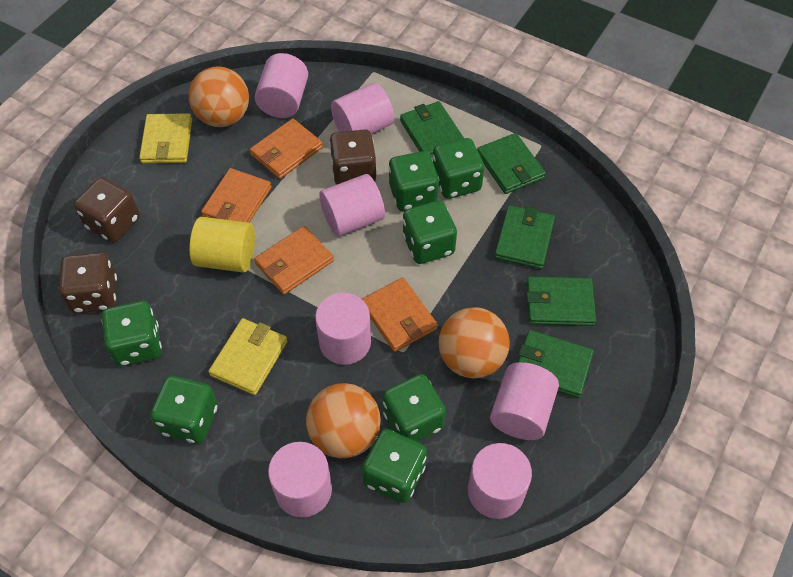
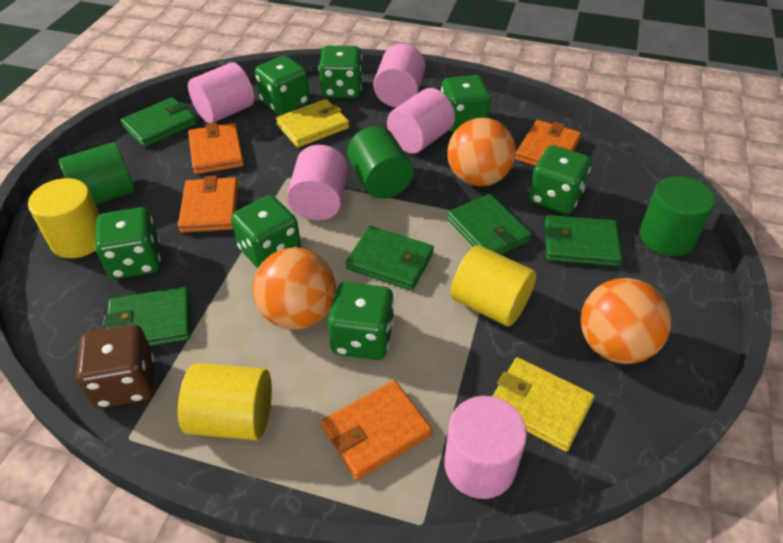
brown dice: [59,252,117,313] [74,177,140,243] [329,130,377,185] = 3 -> [76,325,155,409] = 1
green cylinder: none = 0 -> [59,142,135,205] [347,126,414,199] [639,176,715,256] = 3
pink cylinder: [255,53,308,118] [268,442,332,518] [315,293,371,365] [319,174,385,236] [331,83,394,134] [468,443,532,519] [490,362,559,440] = 7 -> [188,62,254,124] [287,145,348,220] [373,44,425,107] [387,88,455,154] [444,396,527,499] = 5
yellow cylinder: [189,217,255,273] = 1 -> [28,178,100,258] [178,363,272,440] [451,245,536,326] = 3

